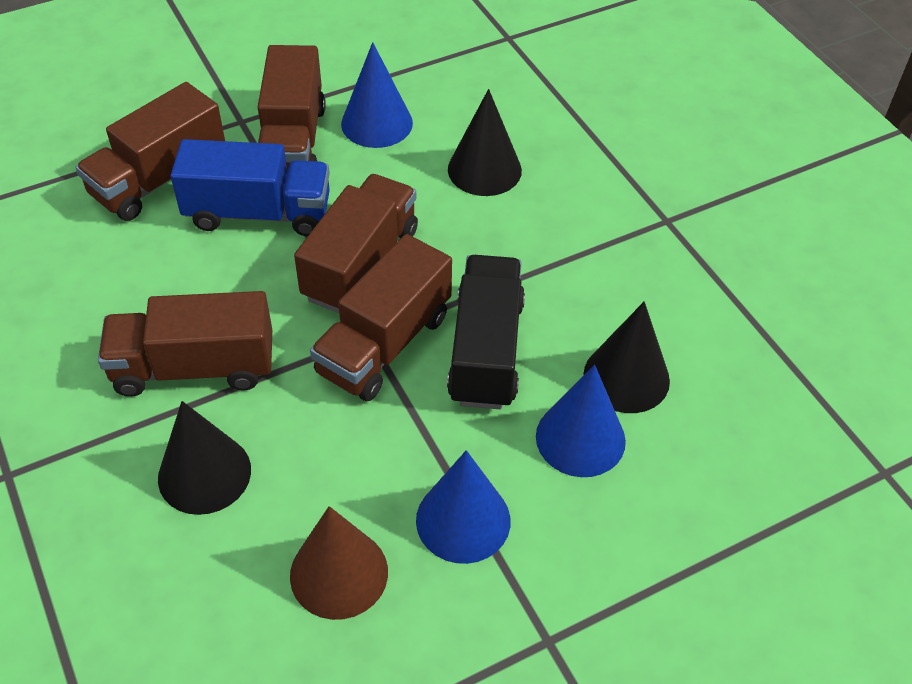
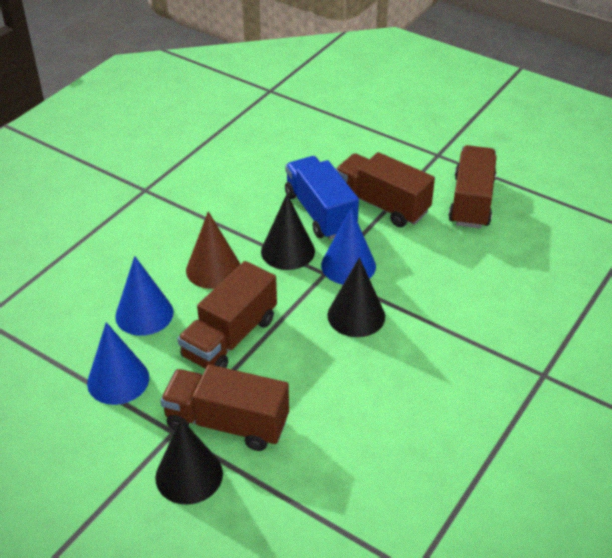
black truck: [447,255,525,409] = 1 -> none = 0
brown truck: [76,82,225,221] [98,291,272,397] [258,45,326,172] [294,174,418,313] [310,234,452,401] = 5 -> [160,365,289,451] [177,261,277,369] [336,152,435,227] [448,145,497,229] = 4

